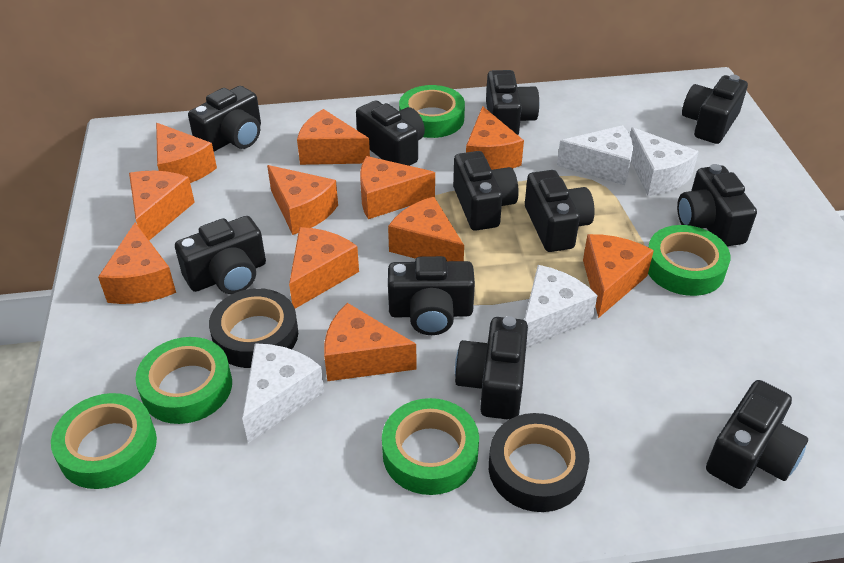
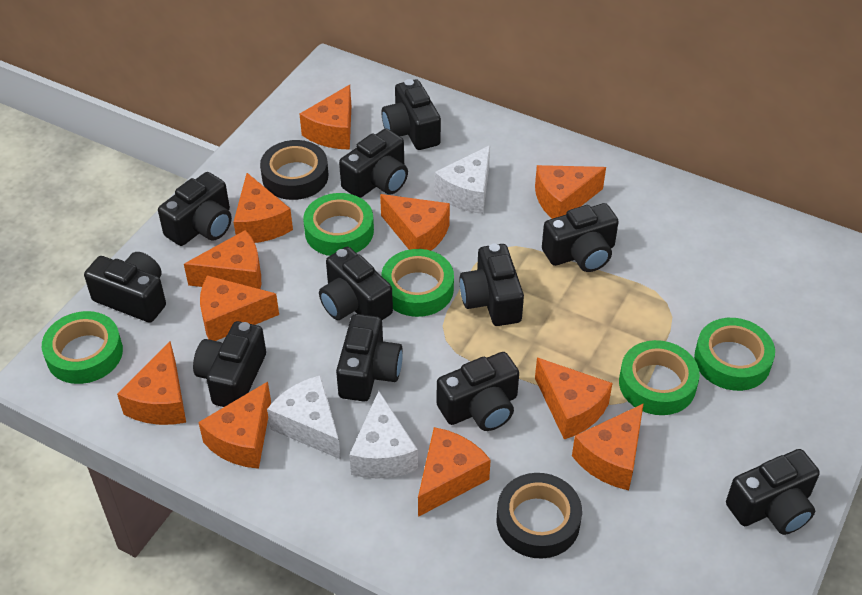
white cheese: [242,343,324,443] [524,265,598,348] [557,125,633,185] [630,127,699,196] = 4 -> [267,375,341,459] [349,391,418,479] [435,145,490,214] = 3

